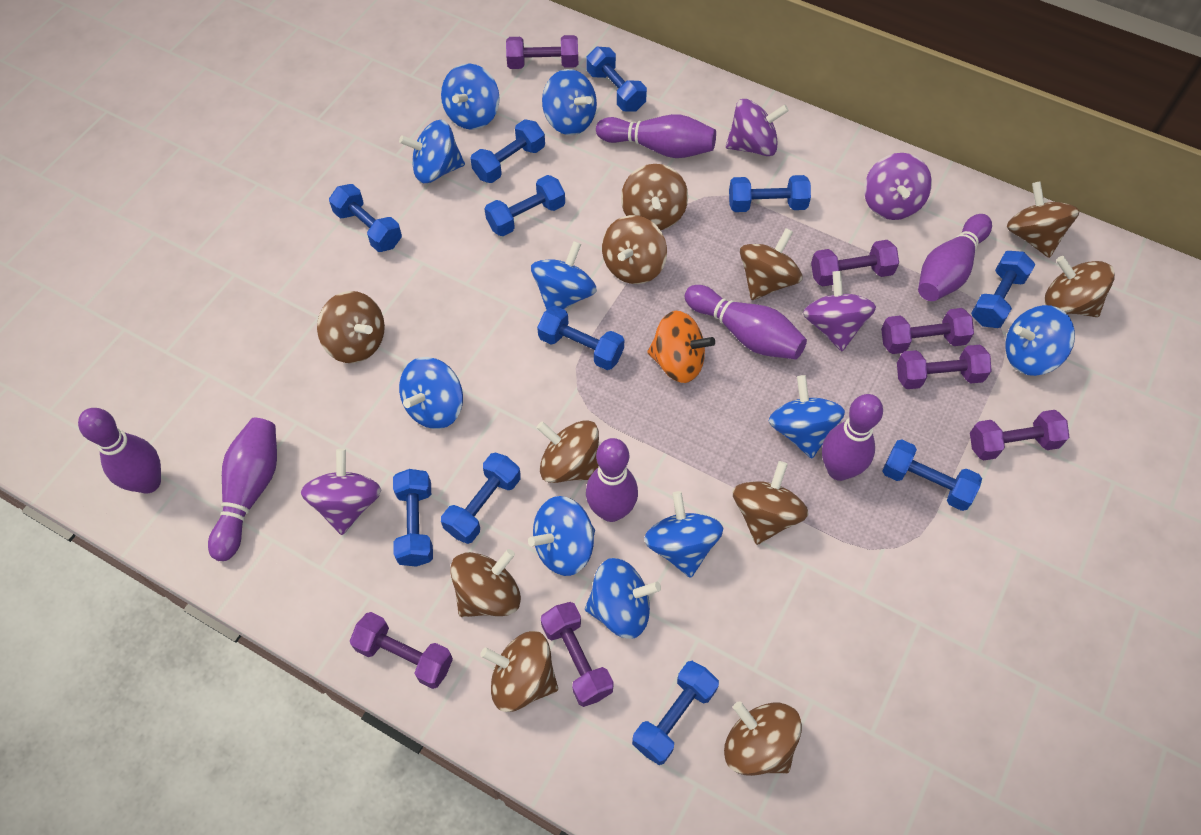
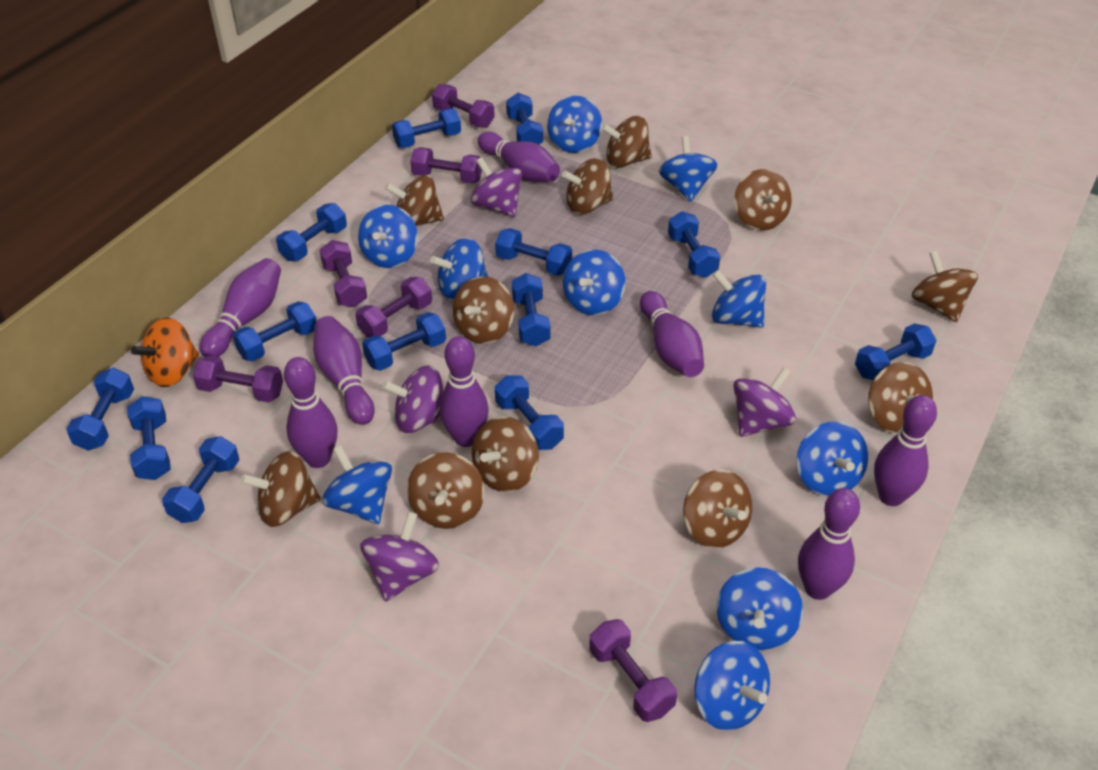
blue dumbbell: [329,184,402,252] [393,469,433,566] [441,452,521,544] [470,119,545,183] [484,175,565,236] [537,306,624,370] [586,47,647,112] [632,661,719,765] [729,175,811,212] [883,440,982,511] [971,251,1035,328] = 11 -> [66,368,134,451] [127,396,171,480] [162,436,239,523] [232,301,316,362] [276,203,347,261] [362,312,446,371] [392,108,461,148] [495,228,572,276] [495,375,564,450] [506,93,543,144] [512,273,550,346] [668,211,720,278] [855,323,937,380] = 13
purple bowling pin: [78,408,161,493] [208,418,277,561] [586,438,638,522] [596,114,716,158] [684,285,807,359] [822,394,883,481] [918,214,992,301] = 7 -> [200,258,281,357] [284,357,338,468] [313,316,375,425] [440,336,489,447] [478,132,560,182] [640,291,704,377] [798,488,860,600] [874,395,937,506] = 8
purple dumbbell: [349,612,453,689] [506,35,578,69] [541,602,614,707] [811,240,899,287] [881,308,974,354] [897,345,992,389] [970,410,1069,461] = 7 -> [193,355,283,403] [320,240,367,307] [355,277,432,337] [410,147,482,184] [432,84,495,128] [589,619,677,722] = 6

